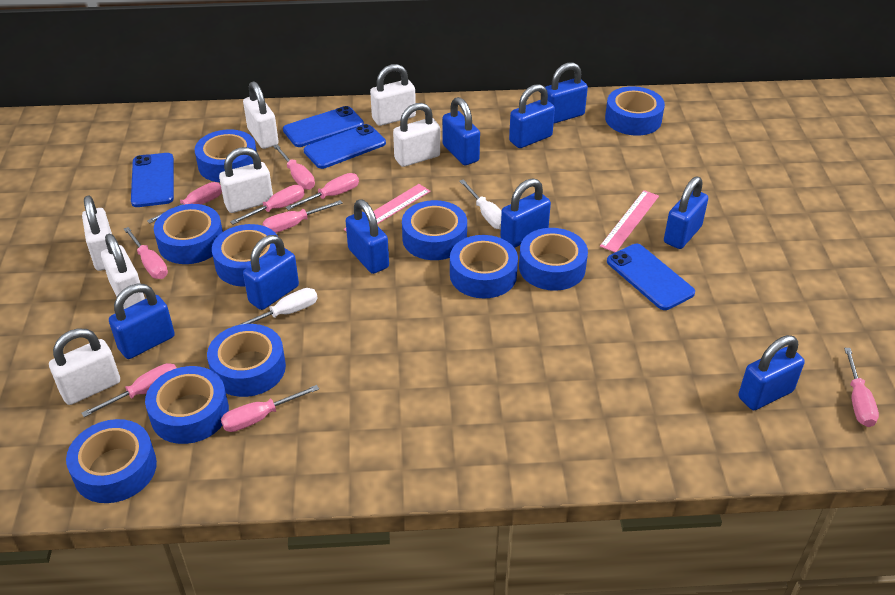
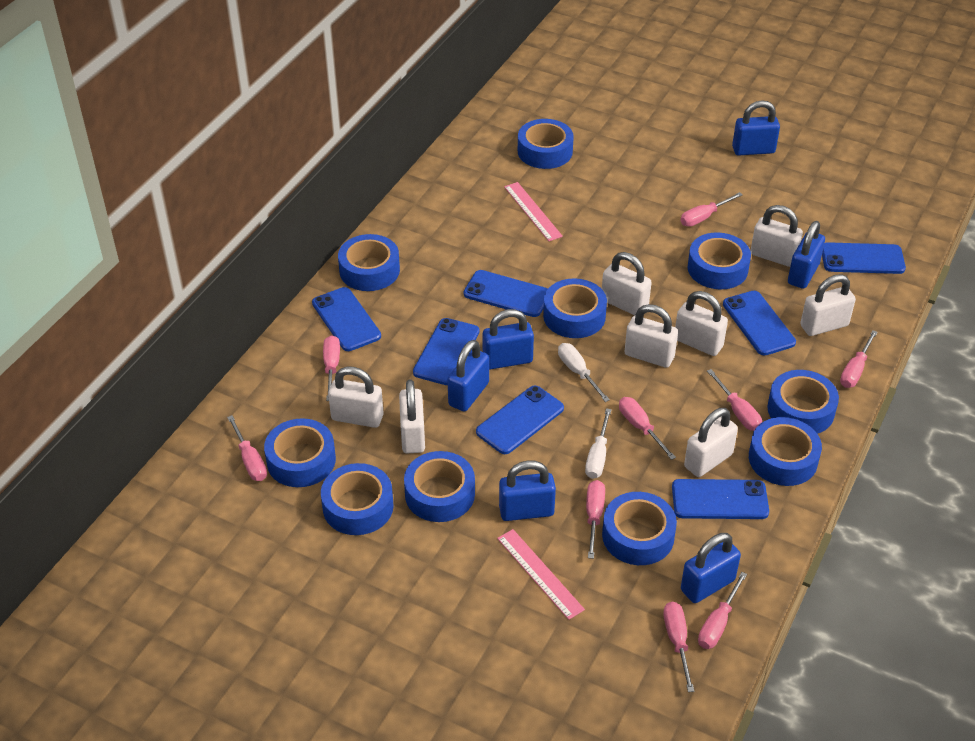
blue padlock: [109,284,175,359] [243,235,299,310] [346,200,389,274] [442,97,480,165] [500,178,551,248] [509,84,555,148] [545,62,588,124] [664,176,708,249] [738,335,805,410] = 9 -> [448,340,489,412] [483,309,534,370] [499,460,556,521] [681,533,741,603] [732,100,780,156] [788,221,825,289] = 6
blue phone: [131,153,174,207] [283,106,364,147] [304,124,386,169] [607,244,695,310] = 4 -> [312,287,381,351] [413,318,479,385] [464,270,548,317] [476,386,564,454] [672,479,769,519] [723,291,796,356] [822,242,906,274] = 7
white padlock: [49,328,120,405] [82,195,112,271] [101,234,145,309] [219,147,273,213] [243,81,279,149] [370,64,416,126] [393,103,440,167] = 7 -> [328,367,384,428] [399,379,425,453] [602,252,652,315] [624,304,678,368] [675,291,728,356] [684,408,738,477] [750,205,803,267] [800,274,856,336] = 8

